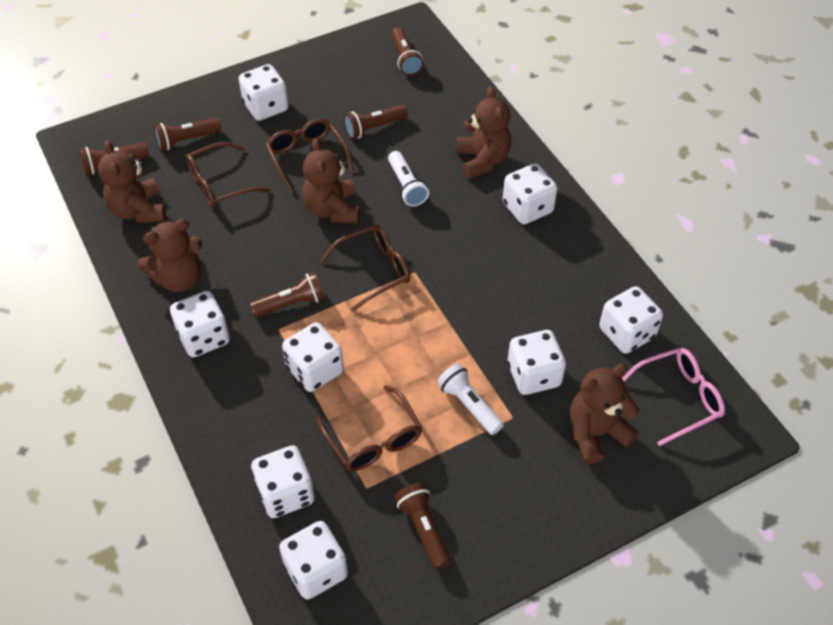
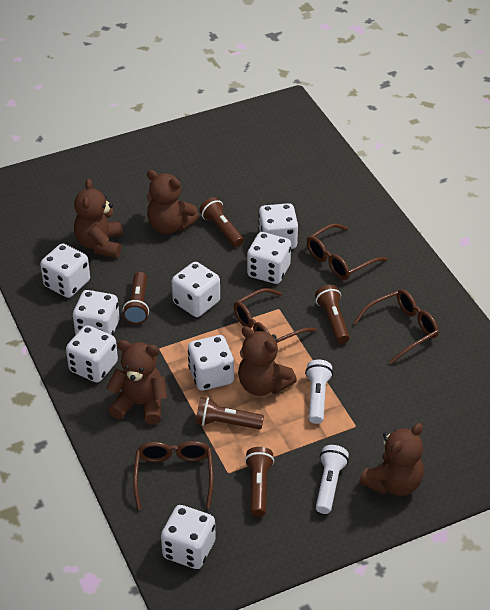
brown flashlight: [79,142,149,175] [154,118,221,151] [250,272,325,317] [343,105,408,139] [391,28,424,76] [395,483,451,569] = 6 -> [123,272,149,324] [196,397,264,430] [199,197,244,247] [245,447,274,517] [315,285,350,344] = 5
pink glasses: [622,348,725,446] = 1 -> none = 0

